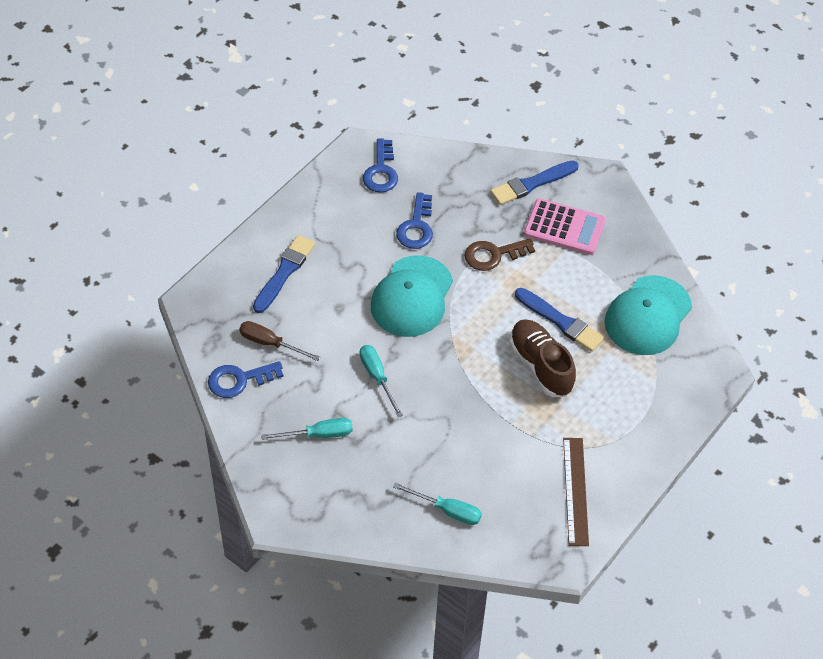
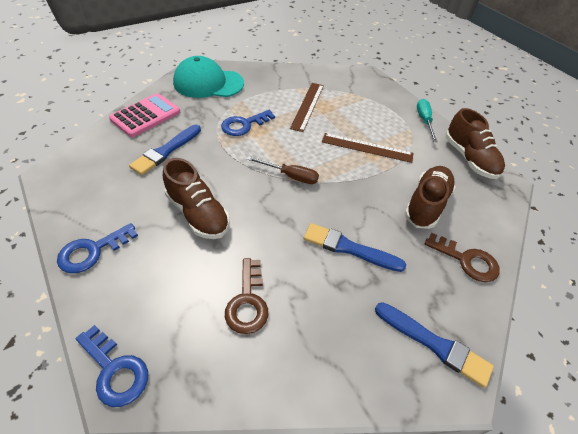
brown key: [464,238,535,271] = 1 -> [225,258,268,334] [425,233,500,282] = 2
brown ruler: [563,438,589,546] = 1 -> [290,83,324,132] [322,133,413,163] = 2
brown shoe: [509,319,576,397] = 1 -> [163,158,230,239] [404,166,455,229] [445,108,505,179] = 3
turquoise cap: [371,256,453,337] [605,275,692,355] = 2 -> [173,56,244,98] = 1
turquoise screwdriver: [261,418,353,440] [360,345,403,417] [393,483,482,525] = 3 -> [417,99,438,142] = 1

